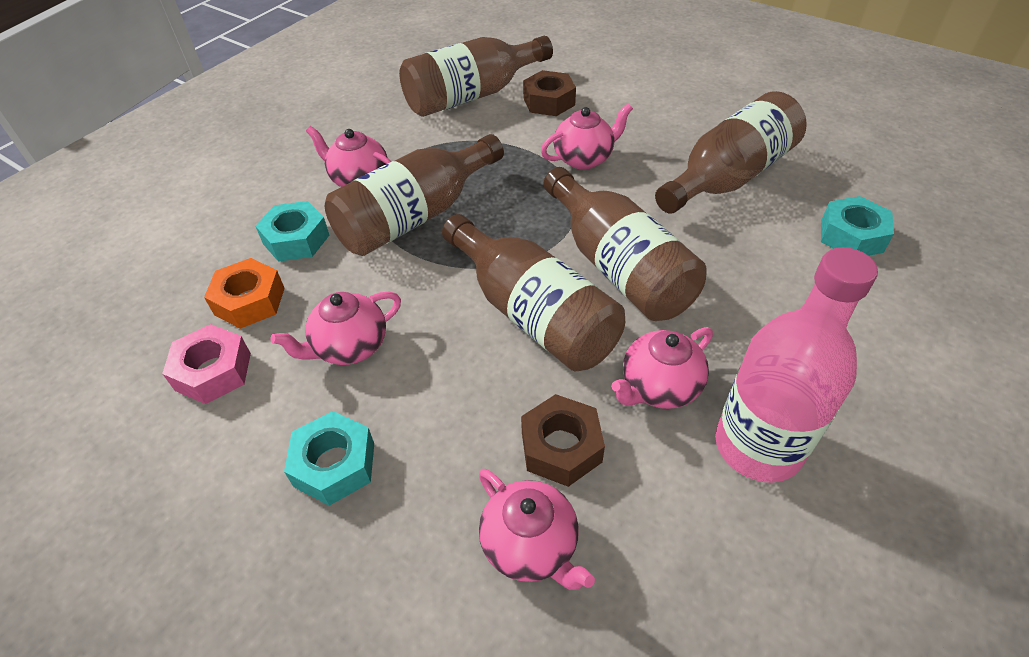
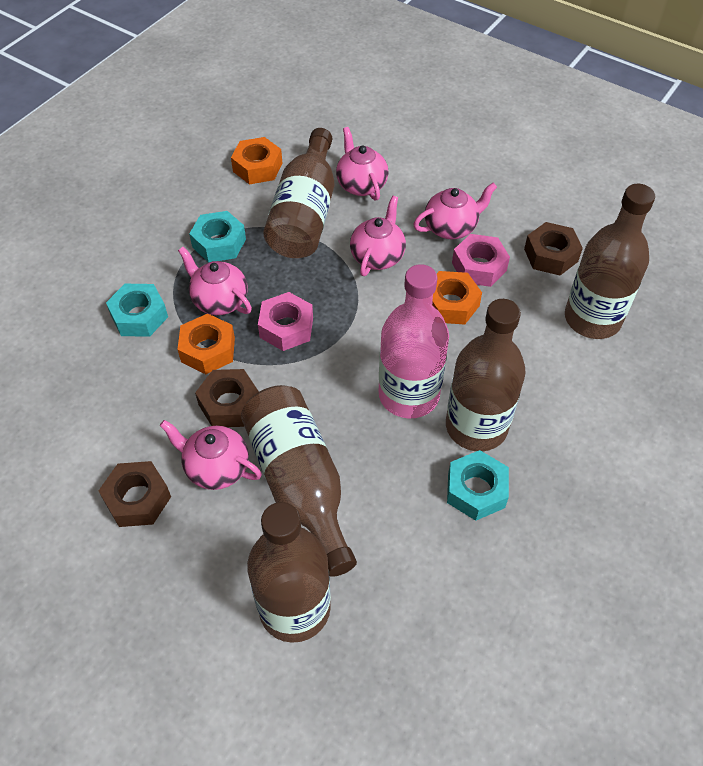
brown nut: [521,394,605,487] [523,70,576,116] = 2 -> [99,461,171,527] [195,369,259,427] [524,222,583,275] = 3
orange nut: [204,258,285,329] = 1 -> [177,313,235,374] [231,137,282,184] [432,271,482,325] = 3
pink nut: [162,324,251,404] = 1 -> [258,292,313,351] [452,234,510,287] = 2

